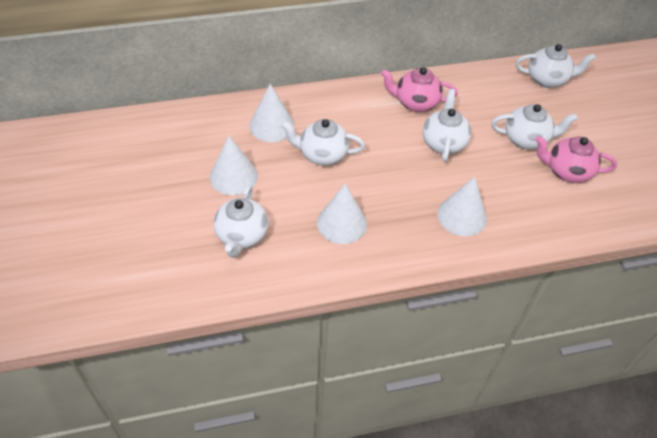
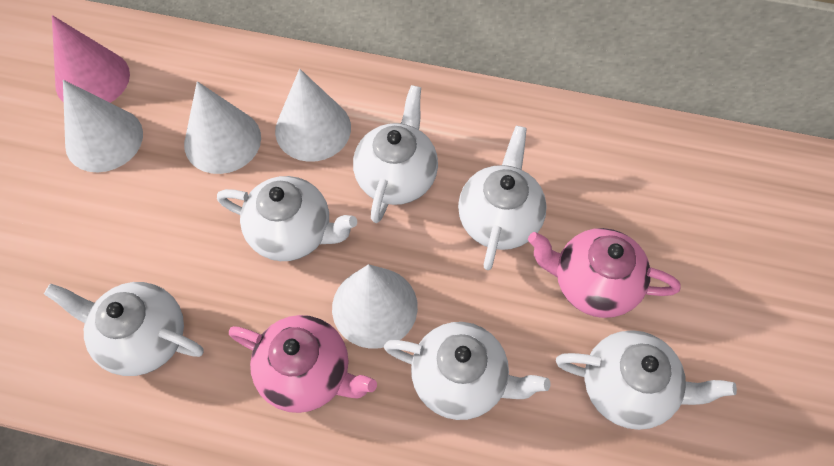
pink cone: none = 0 -> [52,15,130,103] = 1
white teapot: [214,185,268,258] [281,119,365,166] [423,89,471,162] [491,104,578,149] [516,44,596,88] = 5 -> [44,282,204,376] [217,176,357,261] [353,85,438,223] [384,322,551,420] [458,126,547,270] [556,330,737,430] = 6

